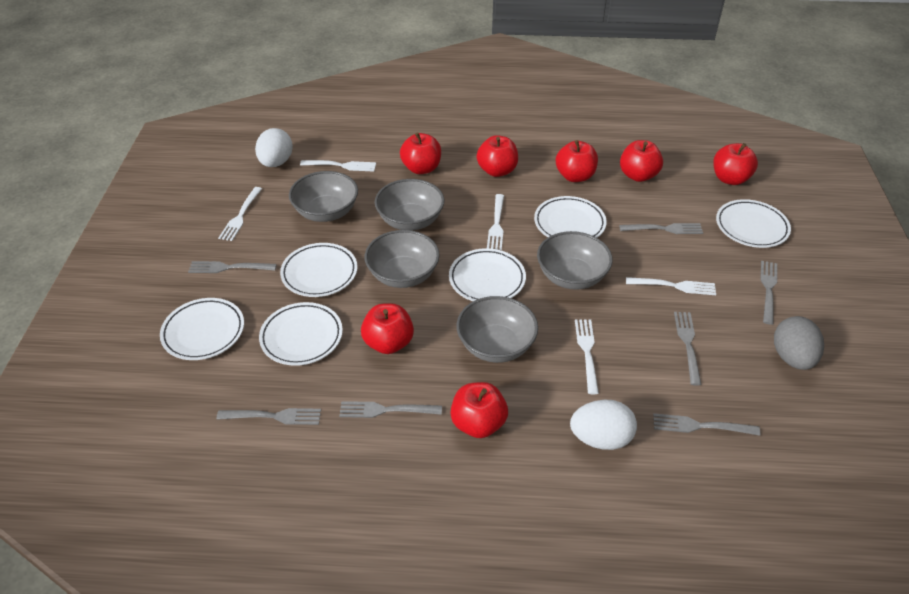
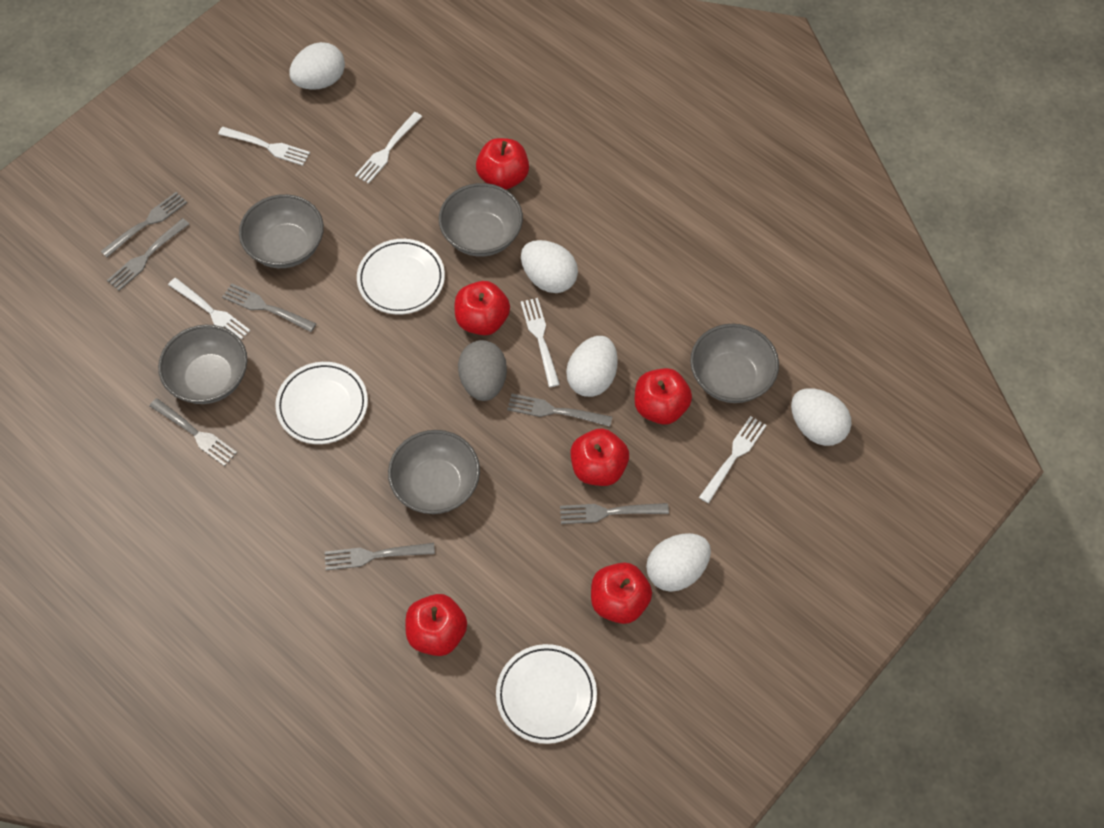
red apple: [361,303,414,354] [400,132,441,174] [451,382,508,438] [477,135,518,177] [556,140,598,182] [620,140,663,182] [713,143,758,185] = 7 -> [405,594,467,656] [455,281,510,335] [476,138,529,190] [571,428,629,486] [591,562,652,624] [635,368,692,425] = 6
white egg: [255,128,293,167] [570,400,637,450] = 2 -> [289,42,345,90] [521,240,578,293] [566,336,618,397] [646,533,711,592] [791,388,851,446] = 5
white plate: [160,298,244,360] [259,302,343,366] [280,243,357,297] [449,248,526,301] [534,196,607,238] [716,199,791,248] = 6 -> [275,362,368,444] [357,239,445,315] [496,644,597,744] = 3

